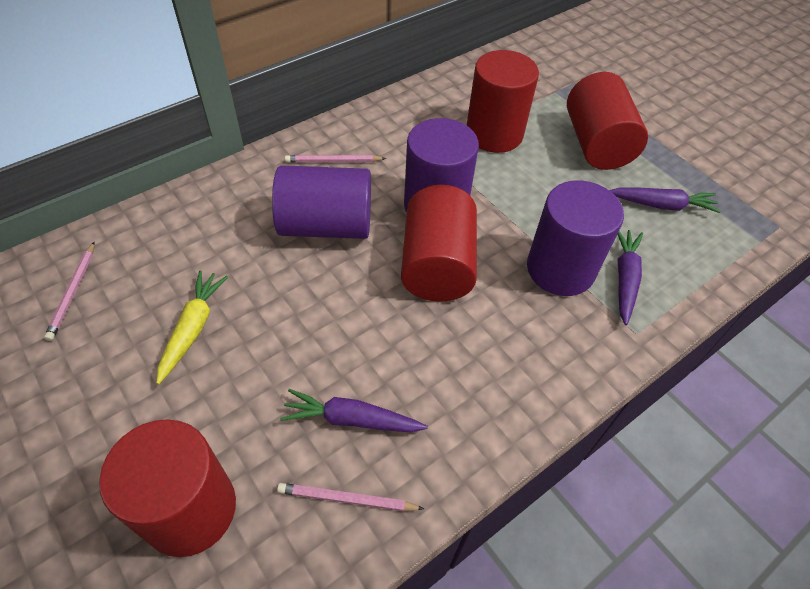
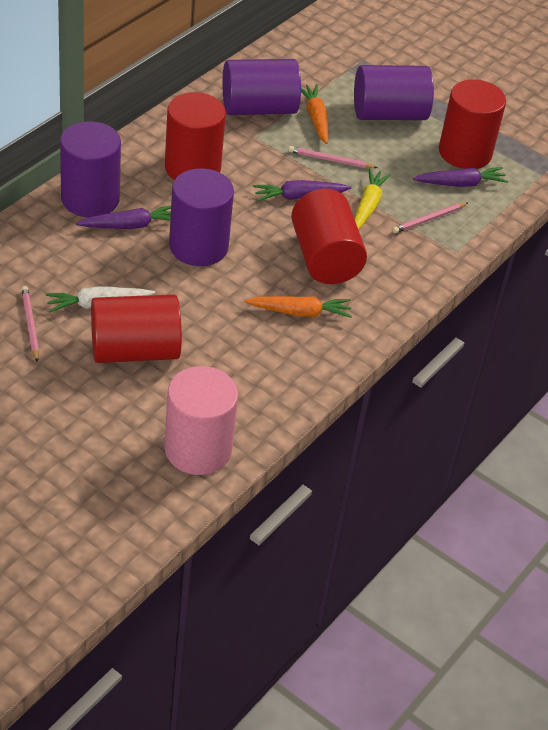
orange carrot: none = 0 -> [245,296,352,318] [301,84,328,144] = 2
pink cylinder: none = 0 -> [164,366,238,475] = 1
purple cylinder: [272,165,371,239] [404,118,479,213] [527,180,624,296] = 3 -> [60,121,121,217] [169,168,234,266] [223,59,301,115] [354,65,434,120] = 4
white carrot: none = 0 -> [45,286,155,313] = 1

